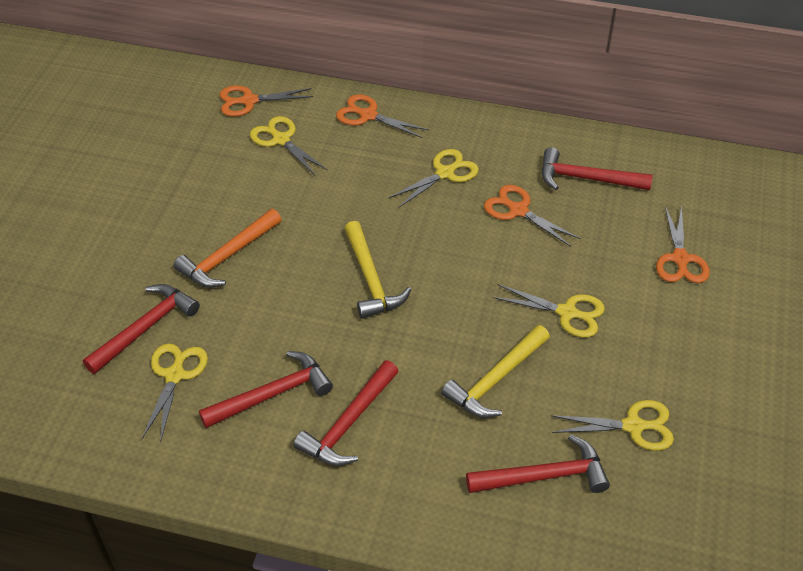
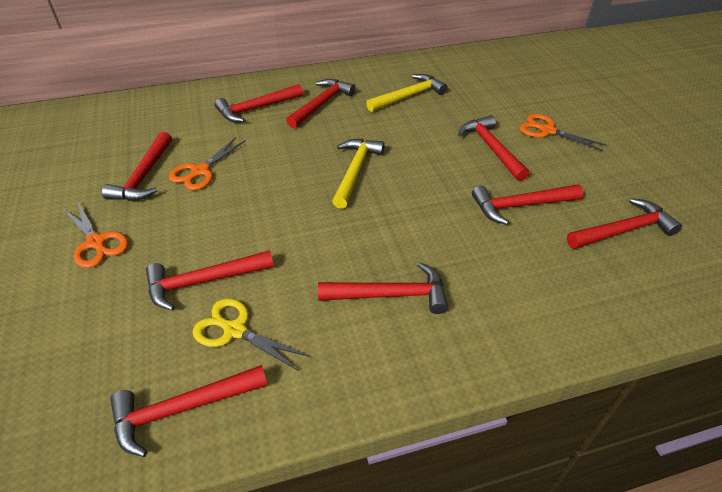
orange hammer: [174,209,282,288] = 1 -> none = 0
orange scissors: [220,86,313,117] [336,94,429,138] [484,185,581,247] [656,205,710,283] = 4 -> [64,202,128,268] [169,137,246,190] [520,114,607,151] = 3
red hammer: [83,284,200,374] [199,351,333,428] [293,360,399,466] [466,434,610,493] [541,147,653,190] = 5 -> [102,132,172,201] [110,365,268,457] [146,250,274,311] [214,84,303,122] [286,79,356,128] [318,262,448,314] [458,115,529,181] [472,184,583,225] [567,198,682,249] = 9
yellow scissors: [142,343,208,443] [250,116,328,175] [388,149,479,208] [492,284,605,338] [551,400,674,451] = 5 -> [193,298,310,371] = 1

